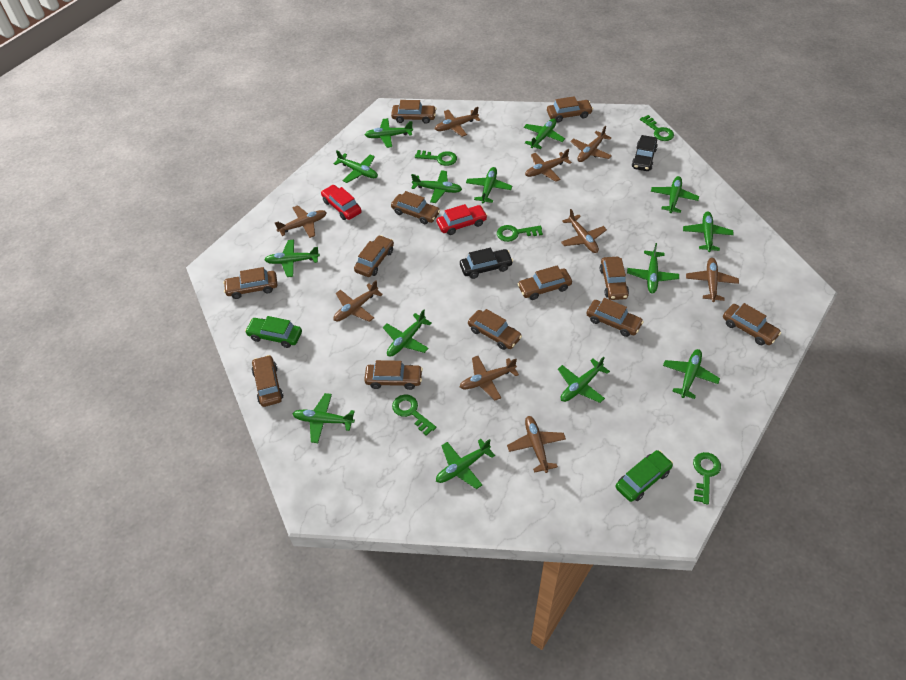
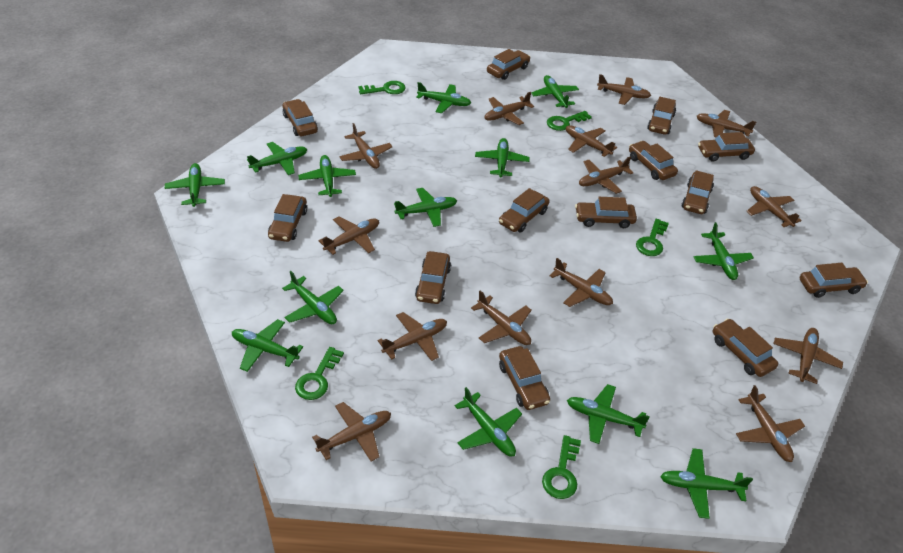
black car: [460,248,513,279] [632,135,658,171] = 2 -> none = 0
brown car: [223,267,277,299] [252,355,283,407] [354,235,394,277] [364,360,423,390] [391,100,436,124] [391,191,440,224] [468,309,522,350] [518,266,572,300] [547,96,593,122] [586,298,644,337] [600,257,629,300] [723,303,781,345] = 12 -> [268,194,307,242] [282,99,318,136] [415,251,451,304] [487,49,530,80] [499,188,550,233] [499,346,550,410] [575,197,637,228] [629,141,678,180] [647,97,676,135] [681,170,714,214] [698,132,755,162] [713,318,778,377] [800,263,868,298] = 13
brown plane: [275,205,327,238] [334,281,383,322] [435,107,480,137] [460,356,519,400] [507,416,566,473] [525,149,572,182] [561,209,607,253] [570,126,612,162] [686,258,739,302] = 9 -> [312,402,391,461] [318,217,379,255] [339,123,393,169] [378,312,447,361] [471,290,532,345] [484,92,534,125] [549,258,613,307] [566,125,617,157] [579,156,633,194] [597,74,651,105] [697,110,756,138] [736,385,805,462] [747,186,802,227] [773,328,843,384] = 14
green car: [245,316,302,348] [616,450,673,502] = 2 -> none = 0
green plane: [264,240,320,277] [293,393,355,443] [334,150,378,183] [365,118,413,148] [383,309,432,357] [411,170,462,203] [436,439,495,489] [466,167,512,204] [524,118,565,149] [558,356,610,403] [627,243,679,293] [651,176,699,213] [663,349,720,399] [683,211,734,252] = 14 -> [165,163,225,207] [232,319,303,372] [247,142,307,175] [282,271,344,324] [298,155,356,197] [394,188,457,227] [416,82,471,113] [455,387,522,456] [475,138,530,178] [531,75,579,108] [567,384,650,444] [660,448,753,519] [693,222,754,280] = 13
red car: [321,185,362,220] [437,204,488,235] = 2 -> none = 0

